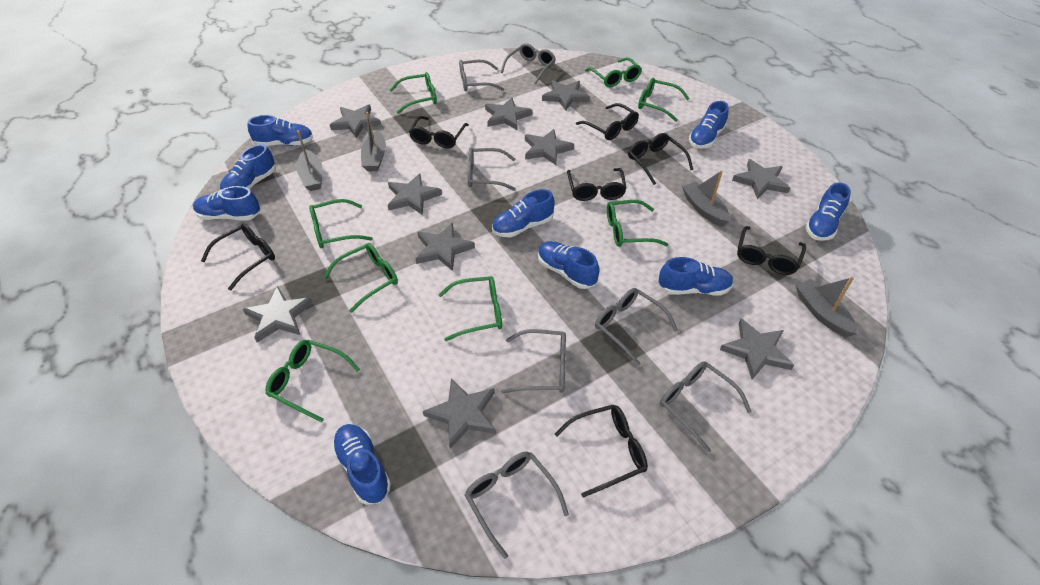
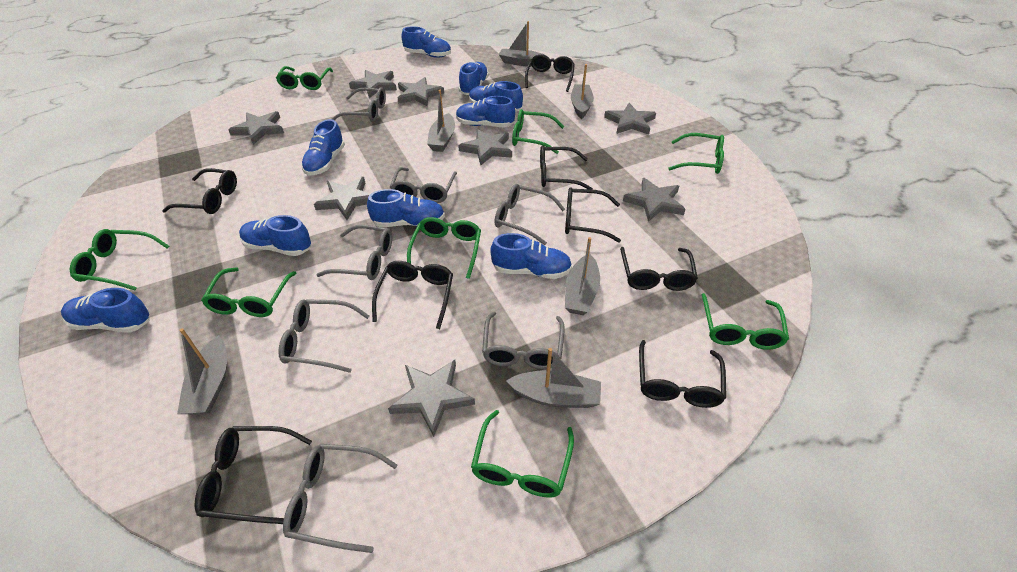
black glasses: [201,223,275,291] [409,116,469,149] [555,405,648,498] [567,168,627,201] [576,103,639,140] [628,133,693,185] [737,226,806,275] = 7 -> [162,168,237,214] [195,426,312,524] [372,261,453,329] [525,54,575,92] [540,146,593,190] [565,188,621,243] [620,247,698,291] [639,340,726,408] = 8
grey boat: [296,130,323,191] [361,112,386,171] [682,171,730,227] [796,277,857,337] = 4 -> [177,328,227,414] [427,90,455,152] [499,21,545,67] [506,348,601,408] [565,237,600,315] [571,64,594,119] = 6
grey star: [243,286,313,343] [330,104,381,138] [388,174,442,215] [416,223,475,271] [423,378,495,449] [485,98,533,130] [525,129,574,165] [542,80,590,111] [720,319,794,380] [732,159,790,199] = 10 -> [228,111,284,145] [314,177,370,220] [349,70,397,98] [388,360,475,437] [398,77,444,106] [458,129,512,166] [604,103,656,135] [623,178,686,222] = 8

